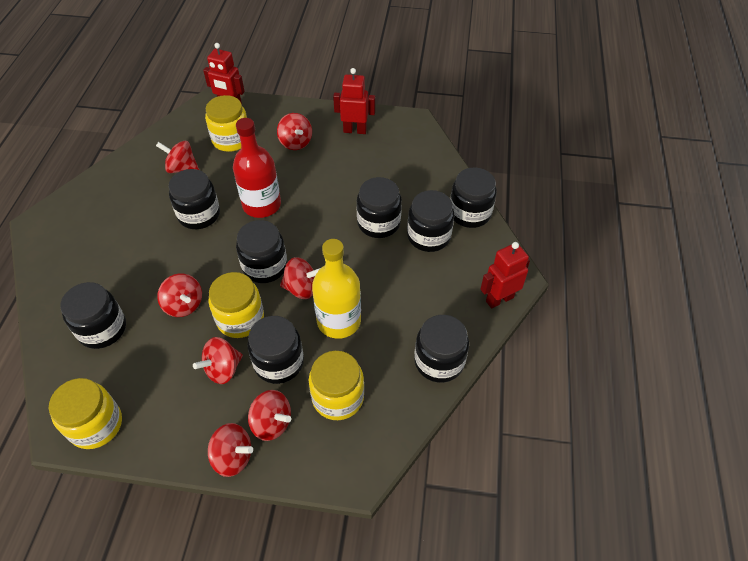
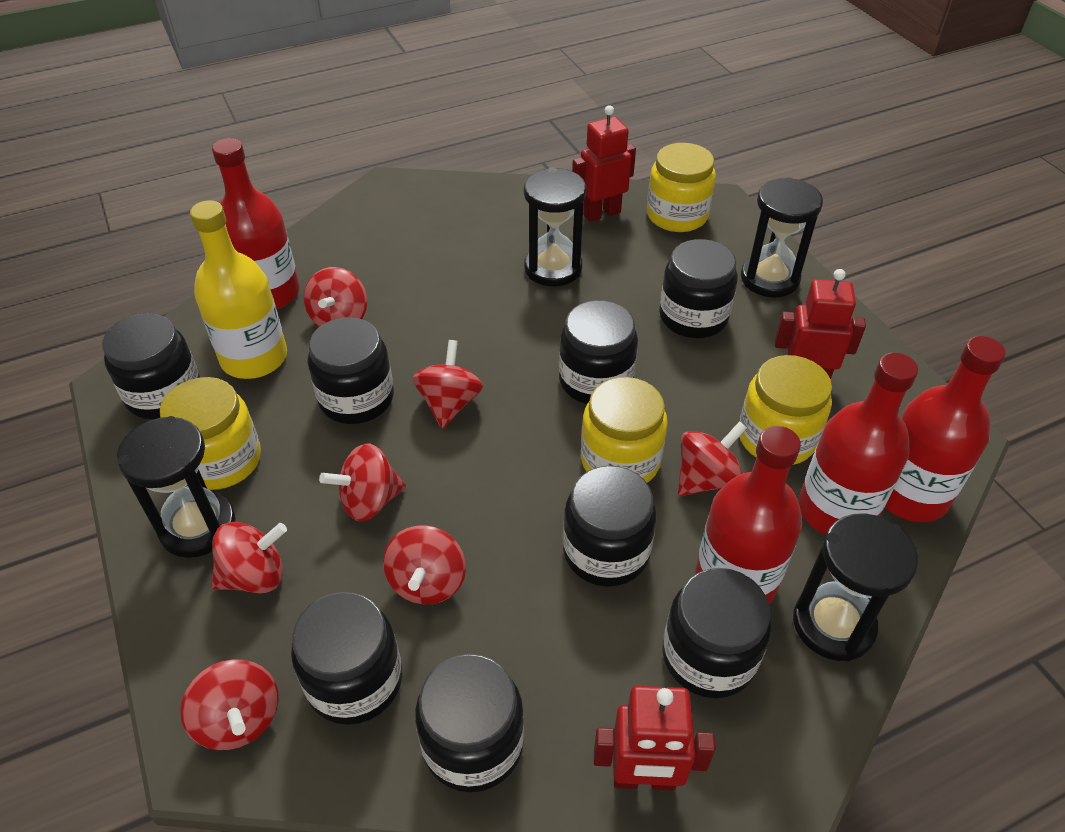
black hourglass: none = 0 -> [117,416,236,558] [524,167,586,286] [741,177,823,297] [793,513,918,661] = 4
red bottle: [233,118,281,218] = 1 -> [212,138,300,309] [695,426,802,604] [799,352,918,535] [885,336,1006,522] = 4

